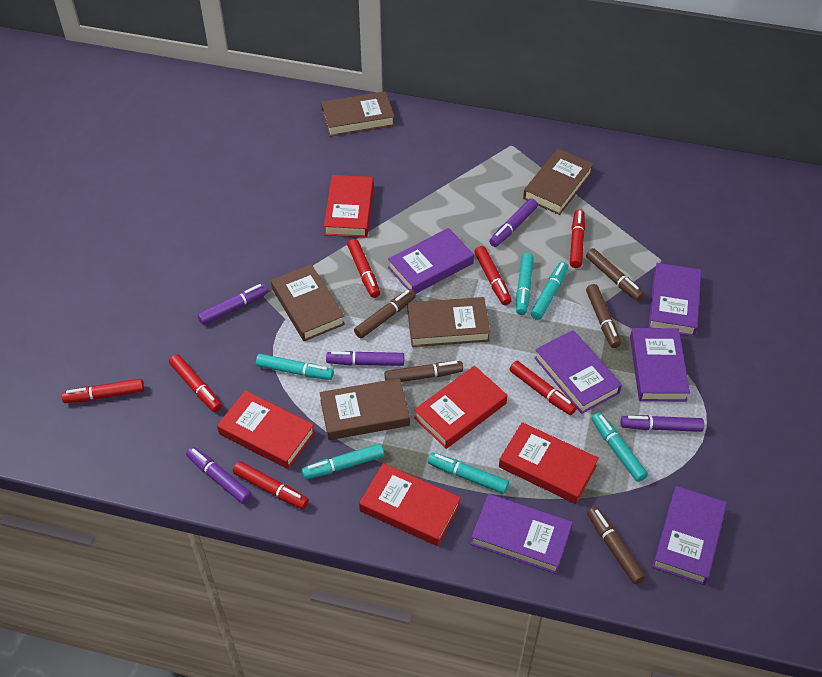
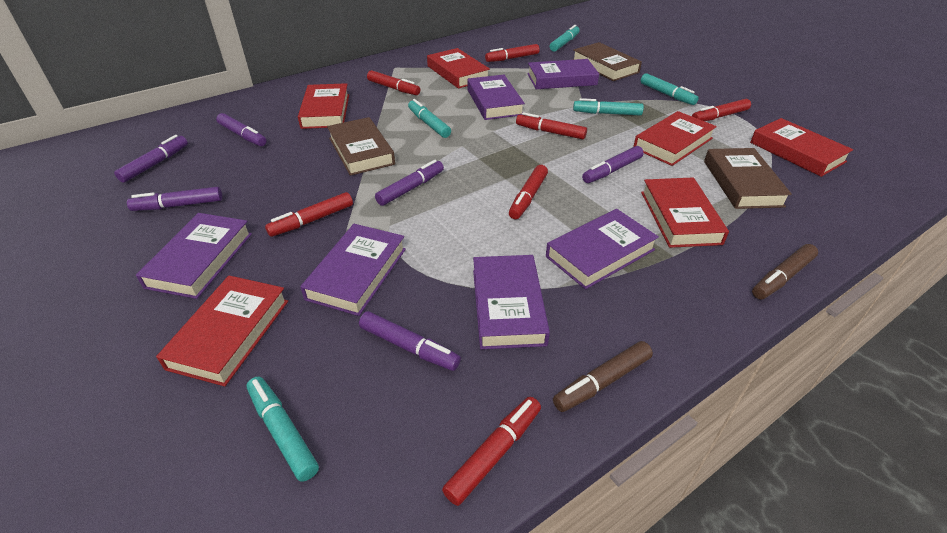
brown book: [271,264,345,341] [320,378,410,440] [321,91,395,137] [408,297,490,347] [523,149,594,215] = 5 -> [327,117,395,176] [572,42,642,81] [704,148,792,209] = 3
brown marker: [354,289,416,338] [384,361,463,382] [586,248,644,301] [586,284,621,348] [587,507,646,584] = 5 -> [553,341,653,412] [752,244,818,299] = 2
purple marker: [186,446,252,504] [197,283,268,325] [326,351,404,366] [489,198,538,247] [621,415,704,432] = 5 -> [114,135,188,183] [127,187,222,211] [216,113,266,146] [359,311,461,371] [375,160,444,206] [582,146,644,183] = 6
red book: [217,390,315,469] [324,175,374,238] [359,463,461,546] [414,366,507,449] [499,422,599,504] = 5 -> [156,275,288,386] [298,83,349,129] [427,48,490,89] [633,111,717,166] [641,178,729,248] [750,118,854,177] = 6
turquoise marker: [256,354,334,380] [302,444,384,479] [428,453,509,494] [516,253,534,315] [530,262,568,320] [592,413,648,482] = 6 -> [247,376,319,482] [408,99,451,138] [550,25,580,52] [573,98,644,116] [641,73,699,105] = 5

